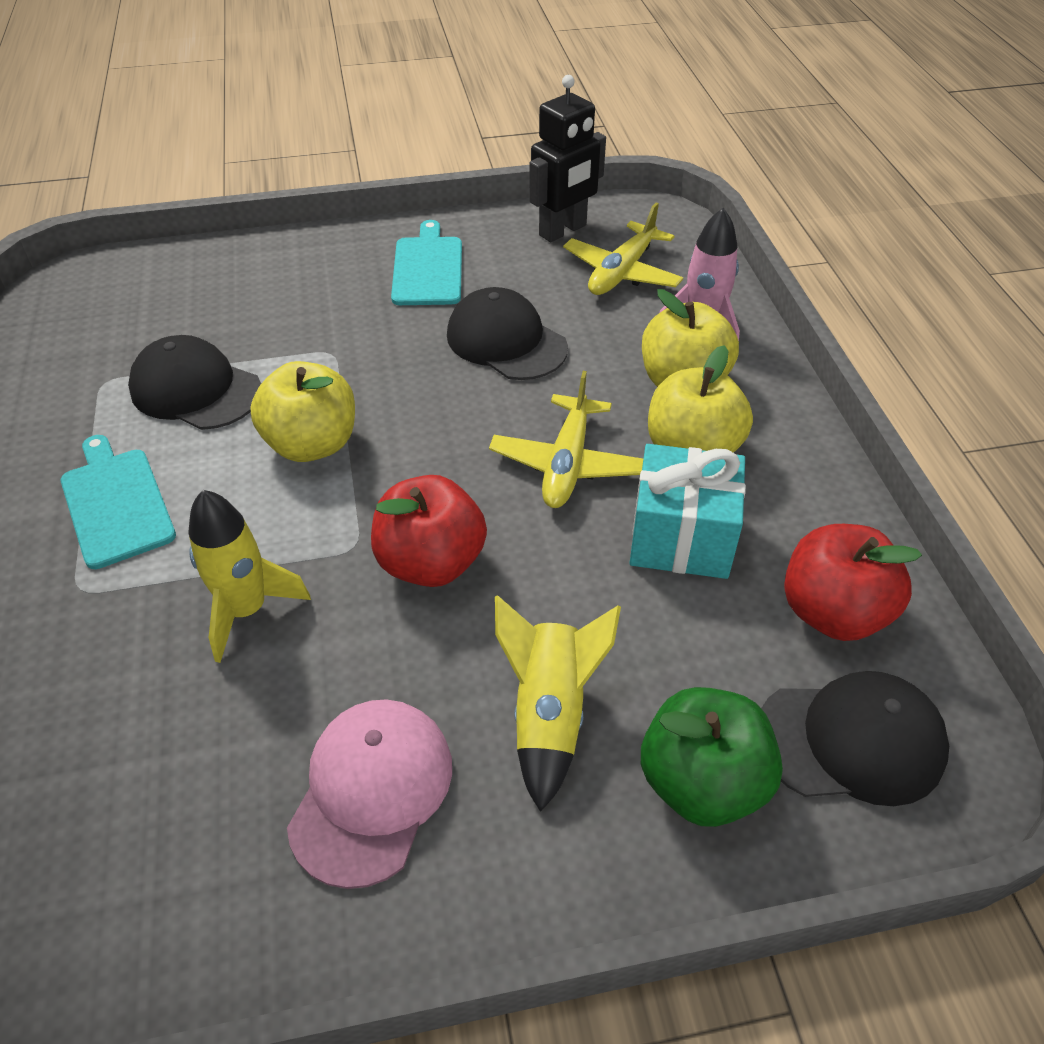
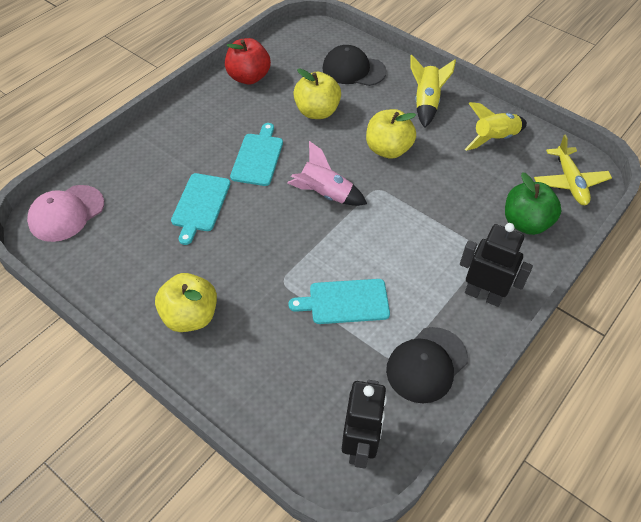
black cap: [128,335,261,430] [447,287,568,380] [761,671,949,806] = 3 -> [322,45,387,86] [386,327,468,403] = 2
black robot: [529,75,606,242] = 1 -> [342,380,387,469] [460,223,533,307] = 2
red apple: [371,475,487,587] [784,524,922,641] = 2 -> [225,38,271,85] = 1
turquoise cutting board: [61,435,176,569] [391,220,462,305] = 2 -> [171,173,231,245] [230,123,283,186] [288,279,390,324] = 3
turquoise gift: [630,444,746,579] = 1 -> none = 0
yellow plane: [489,371,643,508] [563,202,683,295] = 2 -> [534,135,612,205] = 1

